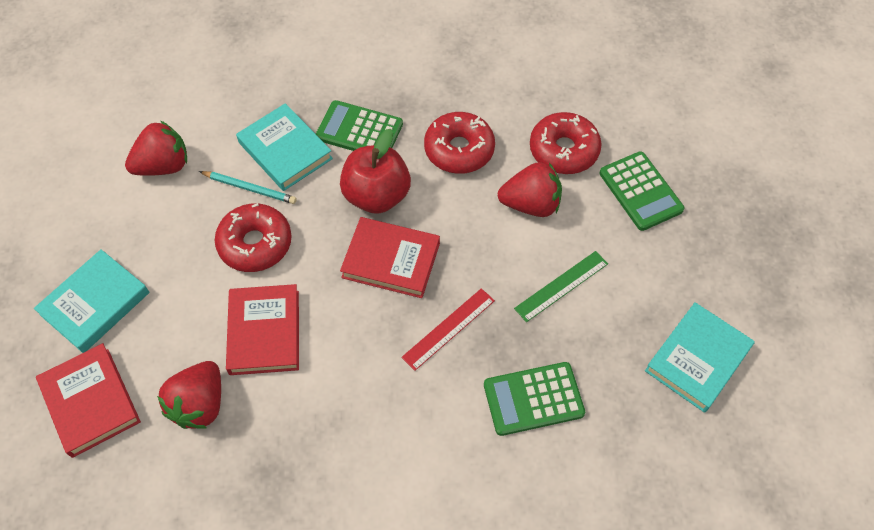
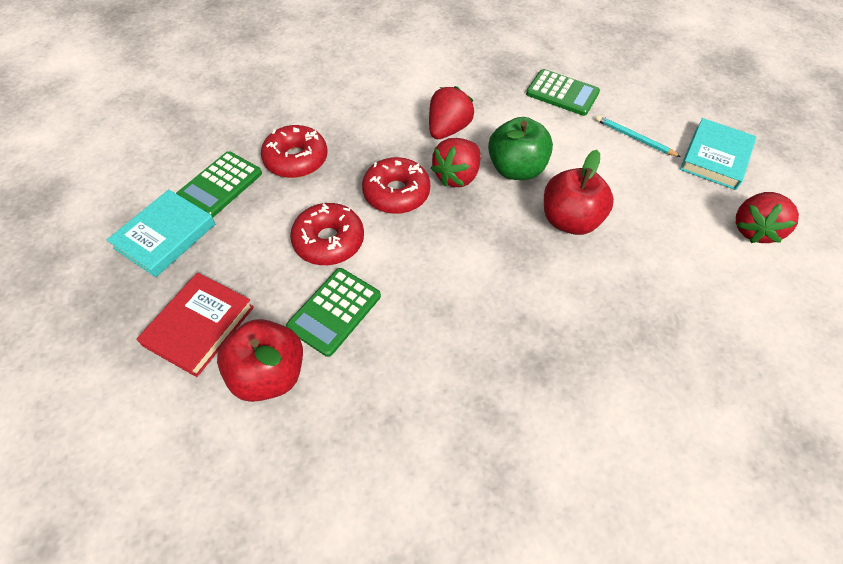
green apple: none = 0 -> [488,117,553,180] = 1
green ruler: [514,251,608,322] = 1 -> none = 0
red apple: [340,129,411,214] = 1 -> [217,319,303,402] [544,150,614,235] = 2
red book: [36,343,141,458] [226,284,299,375] [340,217,440,298] = 3 -> [136,273,254,377] = 1
red ruler: [401,288,495,371] = 1 -> none = 0
turquoise book: [34,250,149,353] [236,103,333,191] [645,302,755,413] = 3 -> [107,189,215,277] [680,118,756,190] = 2

